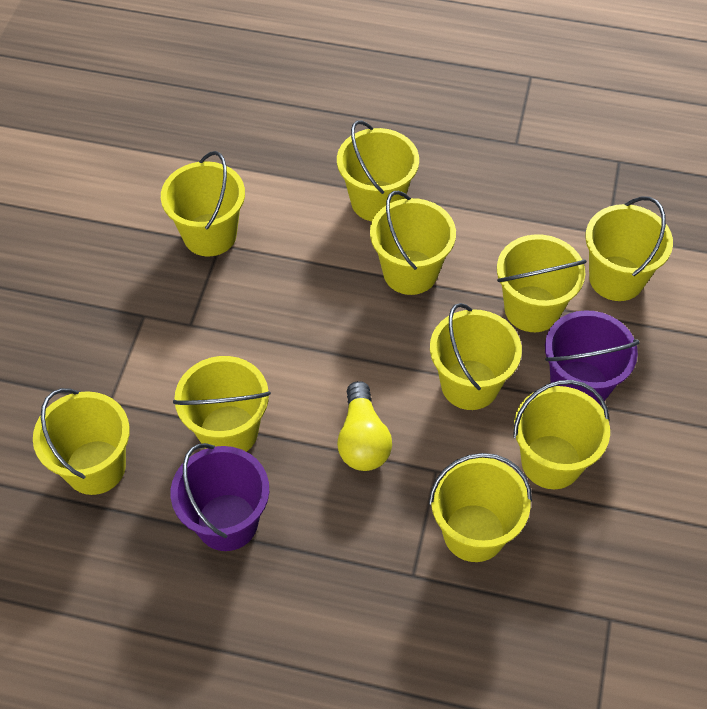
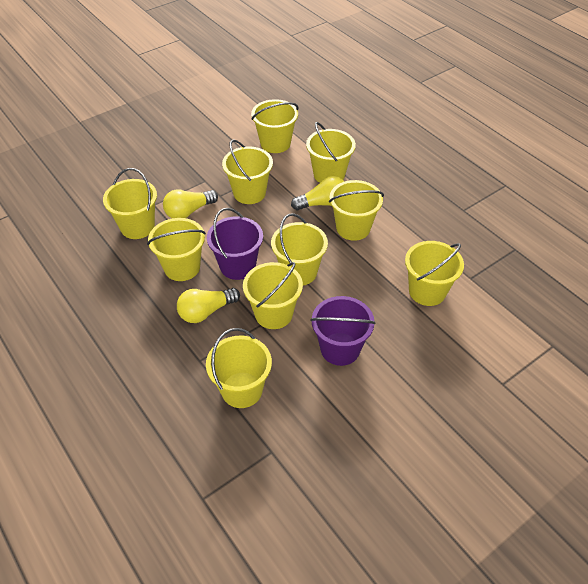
yellow light bulb: [337,381,392,471] = 1 -> [163,189,218,218] [177,288,240,323] [291,176,344,210] = 3

